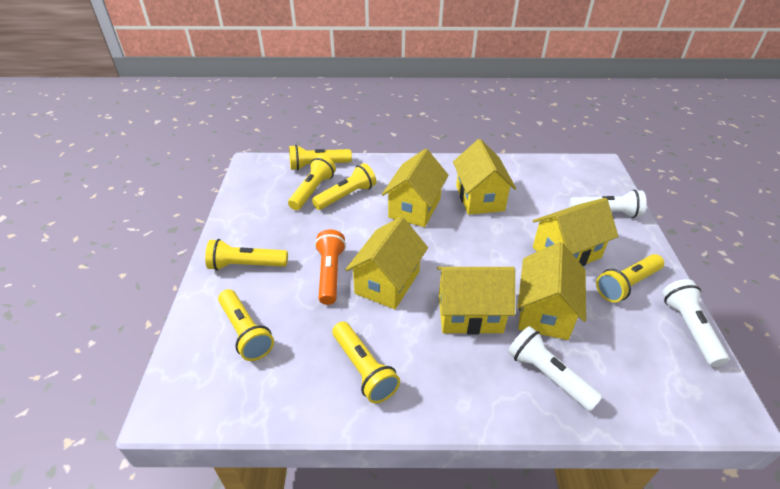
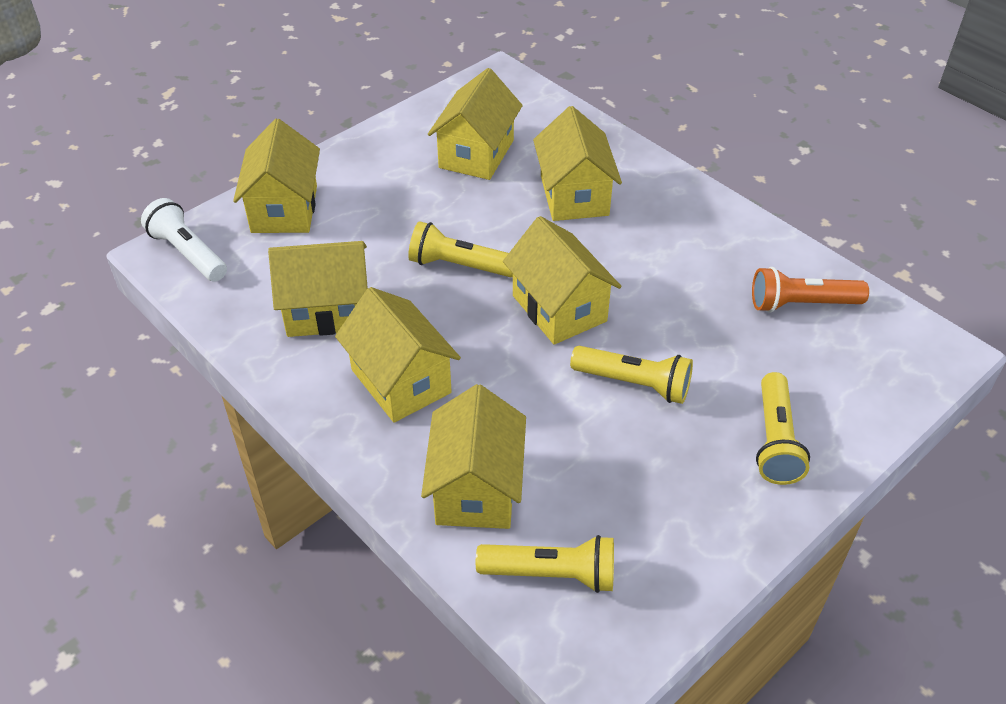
white flashlight: [508,326,603,411] [569,190,646,218] [662,279,729,367] = 3 -> [141,198,227,282] = 1
yellow flashlight: [205,239,288,271] [218,289,274,361] [288,155,336,210] [289,145,352,170] [312,163,376,210] [332,322,400,404] [596,254,664,302] = 7 -> [408,221,513,277] [476,535,614,593] [570,346,693,404] [756,372,810,485] = 4
yellow house: [345,217,428,309] [382,149,449,227] [437,267,515,334] [453,139,516,215] [518,242,586,340] [533,198,619,266] = 6 -> [233,119,320,233] [268,241,368,337] [335,287,461,423] [421,384,526,529] [428,68,523,180] [503,216,621,345] [533,106,622,221] = 7

